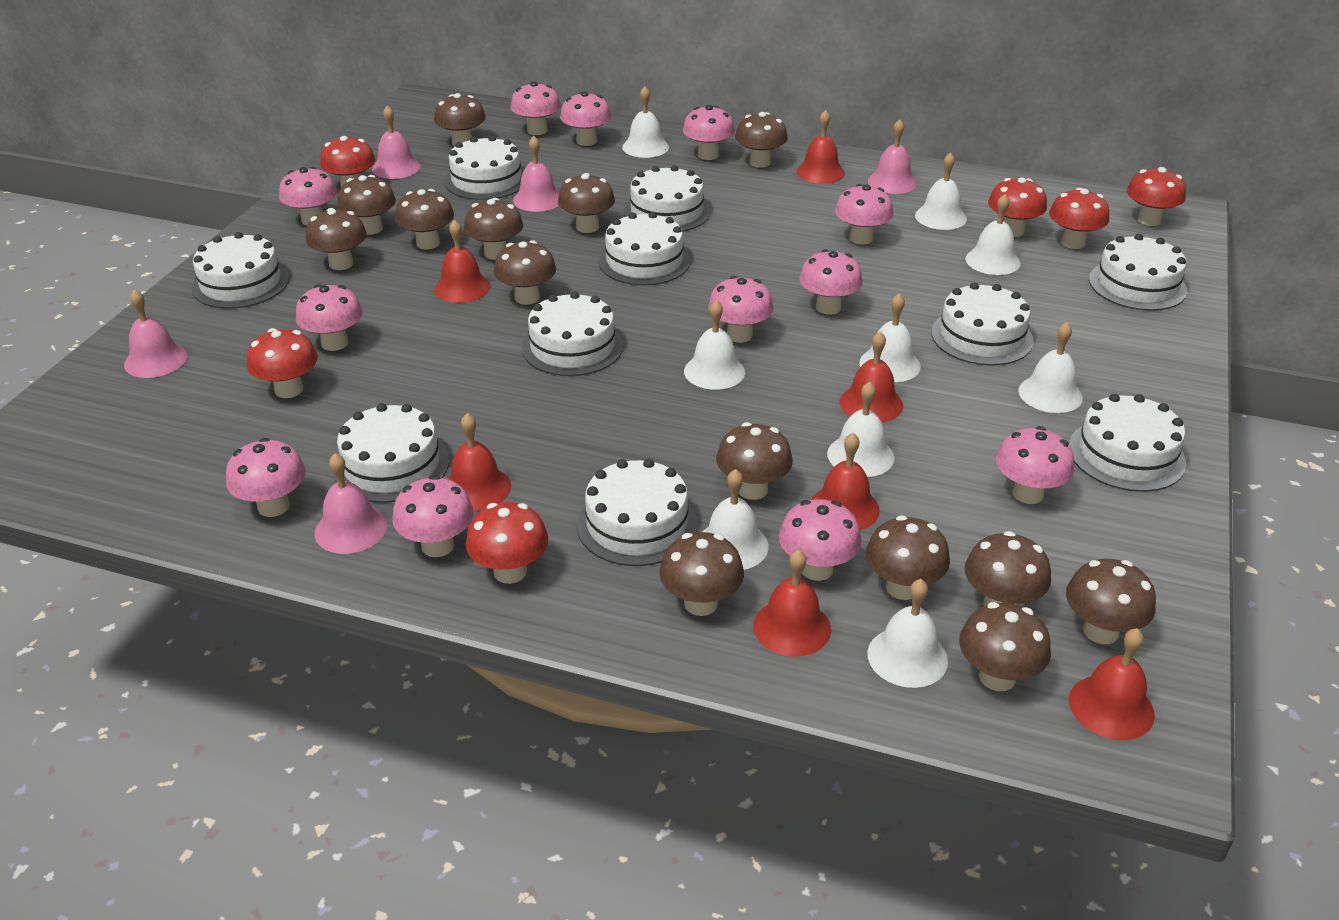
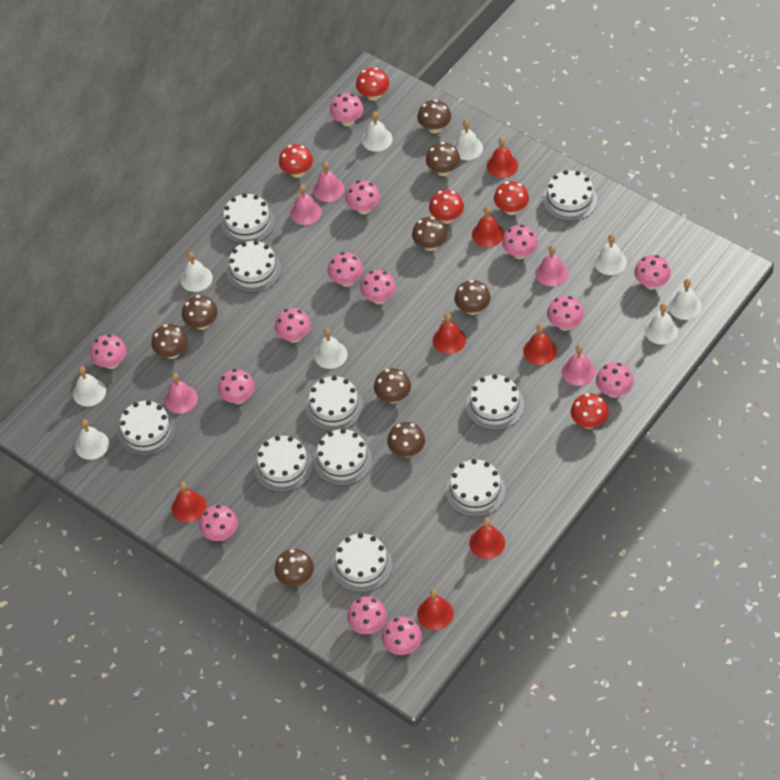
brown mushroom: [306,208,367,270] [337,175,396,235] [395,189,454,250] [434,93,486,147] [464,198,523,260] [494,240,556,305] [558,173,615,233] [659,532,744,616] [716,422,793,500] [735,112,788,168] [866,516,950,600] [959,602,1051,691] [965,531,1051,606] [1066,559,1156,644] = 14 -> [152,324,188,359] [182,295,218,330] [275,549,314,586] [374,368,411,404] [387,422,425,458] [412,217,447,251] [417,100,451,134] [426,142,460,176] [454,280,491,315] = 9
pink mushroom: [226,438,306,517] [279,167,337,226] [296,284,363,351] [392,475,474,557] [511,81,561,135] [560,91,611,146] [683,105,735,160] [708,276,773,343] [779,499,861,581] [799,249,863,315] [835,184,893,245] [996,426,1074,504] = 12 -> [90,334,127,369] [199,505,238,541] [218,369,255,404] [275,308,311,343] [328,252,363,287] [330,93,364,126] [346,180,380,215] [347,596,387,634] [360,270,396,304] [382,617,422,655] [502,225,538,259] [547,296,584,331] [596,362,633,398] [634,255,671,290] = 14
red mushroom: [247,328,318,398] [320,136,375,187] [466,502,548,584] [988,177,1047,237] [1049,188,1109,249] [1127,167,1186,226] = 6 -> [279,144,313,178] [356,67,389,101] [429,190,464,224] [494,181,529,215] [571,393,609,429] = 5

